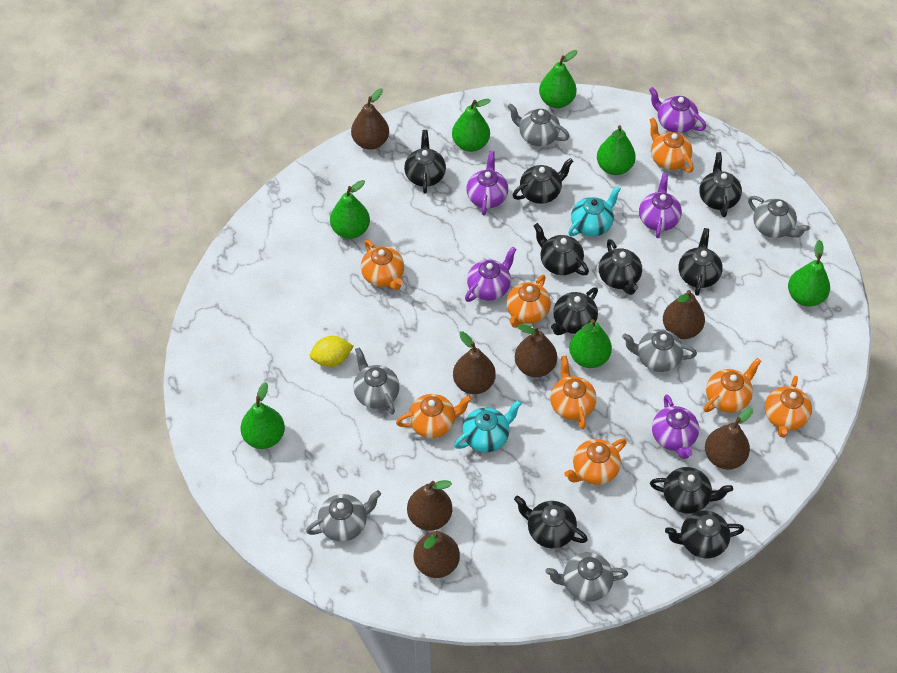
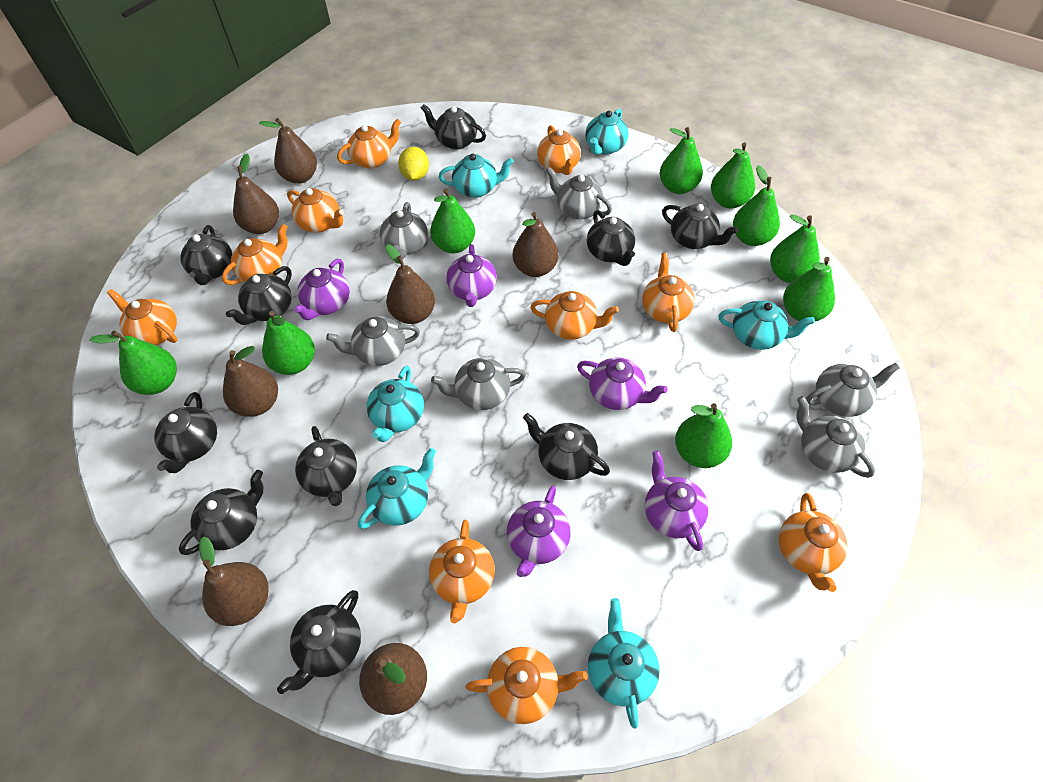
green pear: [240,382,285,449] [330,180,370,239] [452,99,491,152] [539,50,577,108] [569,319,612,368] [597,125,636,175] [788,240,830,307] = 7 -> [89,330,177,395] [262,311,315,375] [430,188,475,253] [660,127,703,194] [675,403,732,468] [711,142,755,208] [733,165,780,246] [770,215,820,283] [783,257,835,322] = 9
orange teapot: [361,239,404,290] [396,394,472,438] [506,274,551,328] [550,356,597,429] [564,439,627,485] [649,117,694,173] [704,358,761,413] [765,376,812,438] = 8 -> [107,289,177,345] [222,224,288,285] [287,188,344,233] [337,119,401,169] [429,520,495,623] [466,647,588,724] [530,291,619,340] [537,125,581,175] [642,253,695,332] [779,493,848,592] = 10
turquoise teapot: [454,400,522,452] [568,186,621,237] = 2 -> [358,448,436,529] [366,366,424,442] [439,153,514,198] [585,109,628,155] [588,598,660,729] [719,301,815,350] = 6

